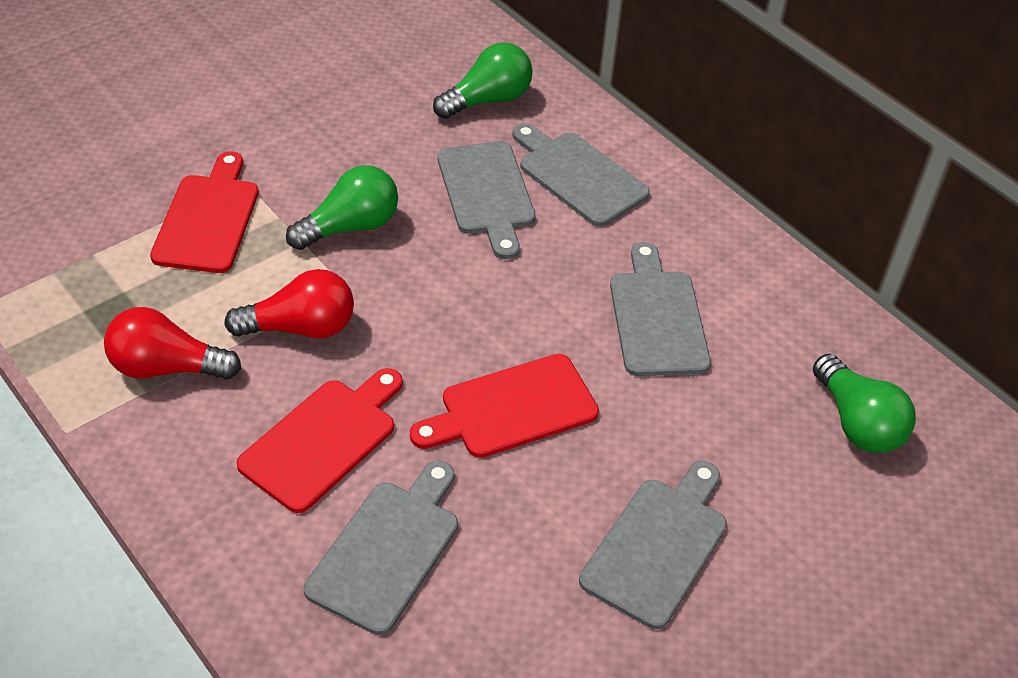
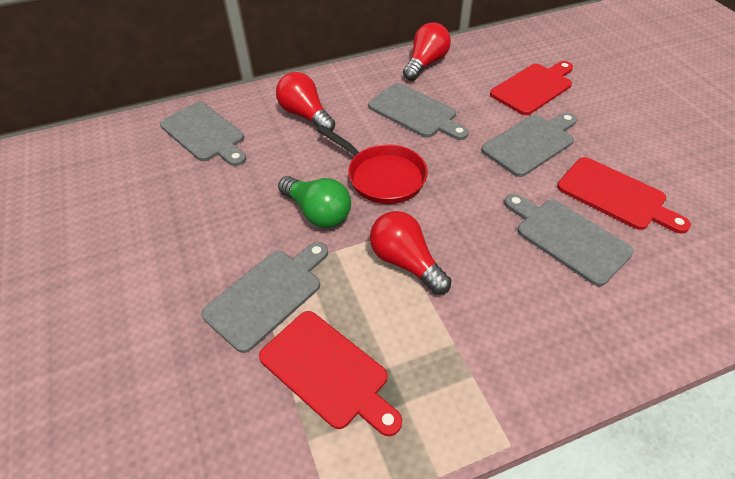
green light bulb: [286,165,398,250] [433,42,533,119] [813,354,916,453] = 3 -> [278,176,351,228] = 1
red light bulb: [104,307,241,380] [224,269,354,338] = 2 -> [276,72,335,131] [370,211,452,295] [403,22,451,81] = 3
red pan: none = 0 -> [317,125,428,204] = 1

